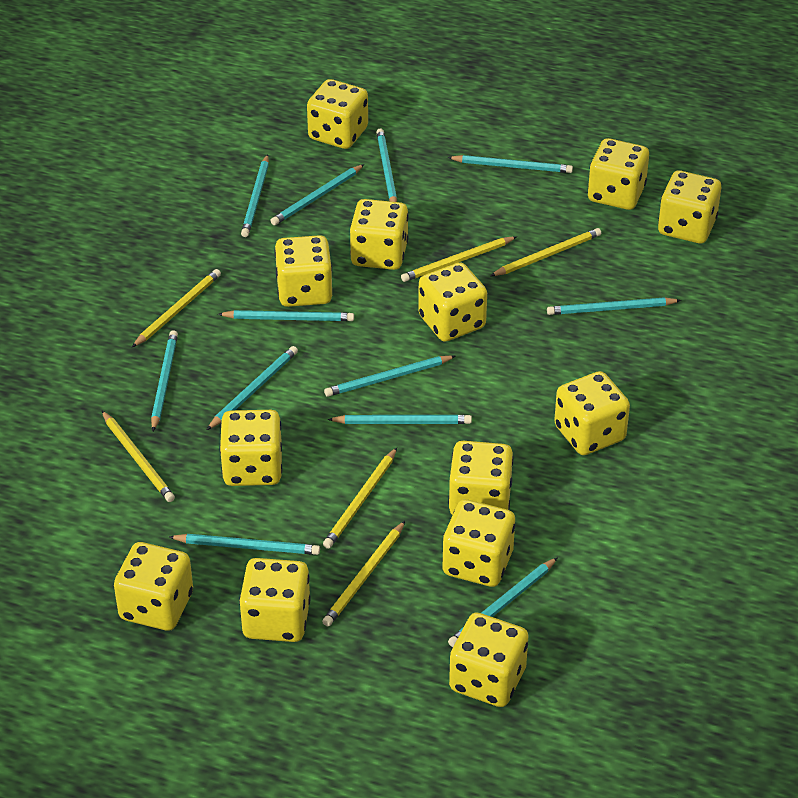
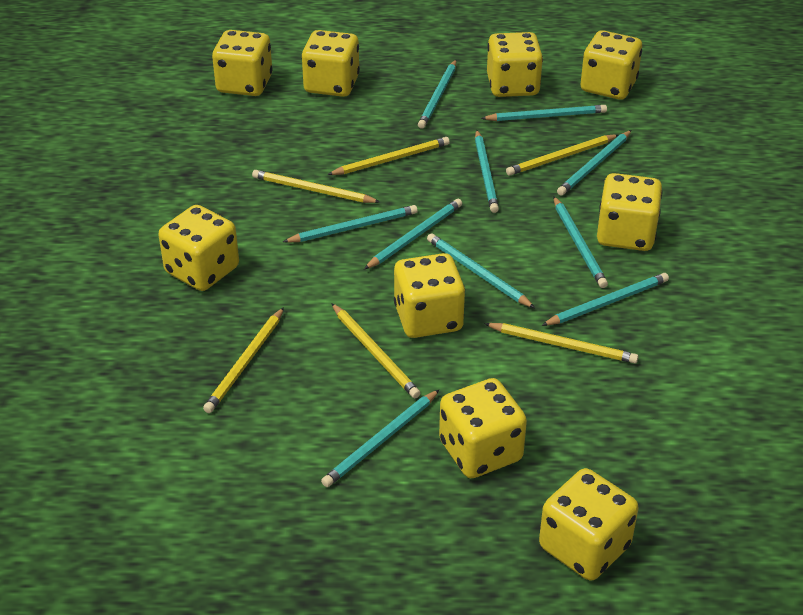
turquoise pencil: [151,330,178,431] [169,534,320,555] [207,346,298,430] [218,310,354,321] [241,154,269,237] [270,164,364,225] [324,355,455,397] [327,415,472,424] [376,129,397,202] [447,155,573,173] [448,557,558,647] [547,297,681,315] = 12 -> [283,205,418,243] [321,389,440,487] [364,199,462,269] [418,60,456,129] [427,233,535,308] [475,130,499,213] [481,105,607,121] [541,273,669,326] [554,197,608,288] [557,130,632,196] = 10
yellow dice: [114,542,193,631] [220,410,282,486] [239,558,311,642] [274,235,332,307] [307,79,368,149] [350,199,409,270] [418,263,487,342] [442,499,515,587] [448,441,514,515] [449,613,529,707] [554,371,630,455] [588,138,649,210] [658,171,721,243] = 13 -> [158,205,239,291] [212,30,272,96] [302,30,360,97] [394,253,465,338] [439,378,527,478] [487,32,543,97] [539,468,639,580] [581,30,642,100] [597,173,662,251] = 9

